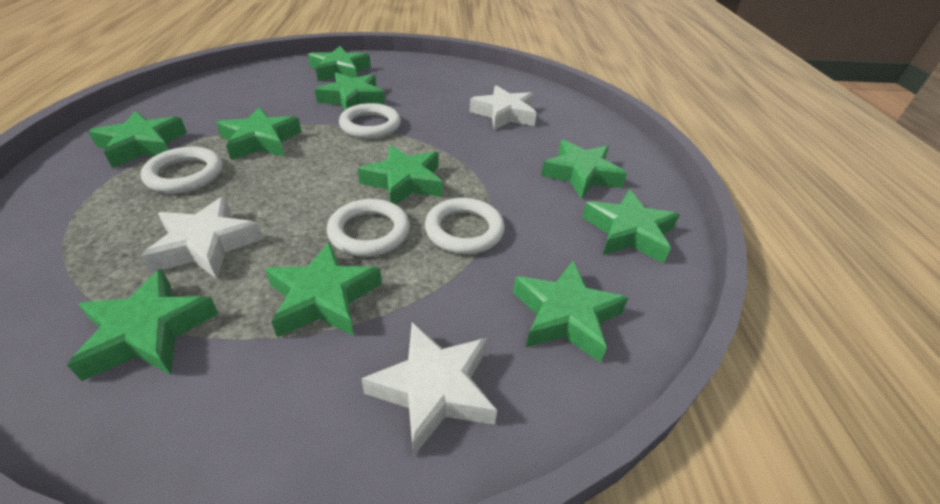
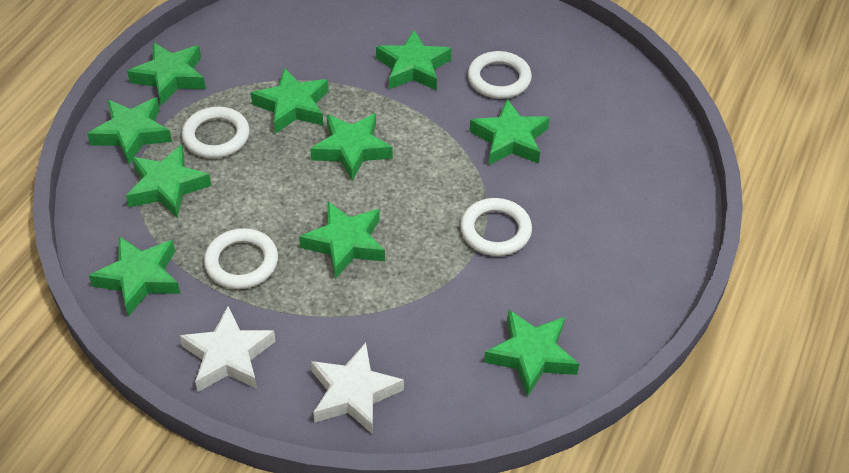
white star: [141,196,263,279] [361,322,497,456] [469,85,537,130] = 3 -> [180,306,276,392] [311,343,404,434] = 2

